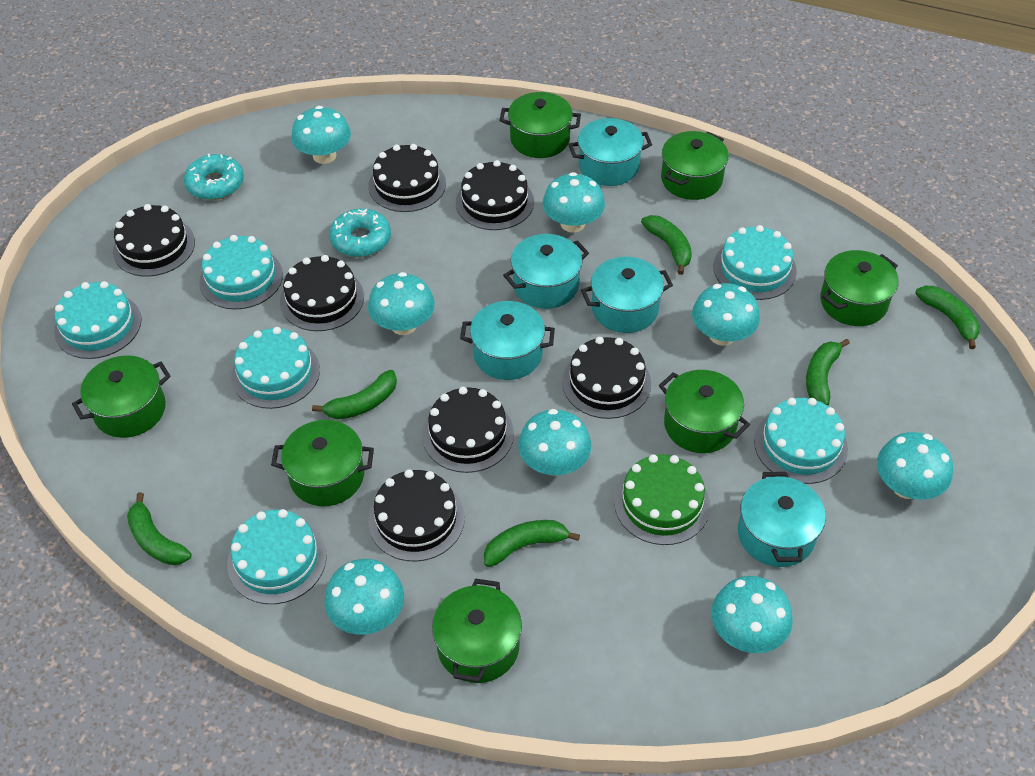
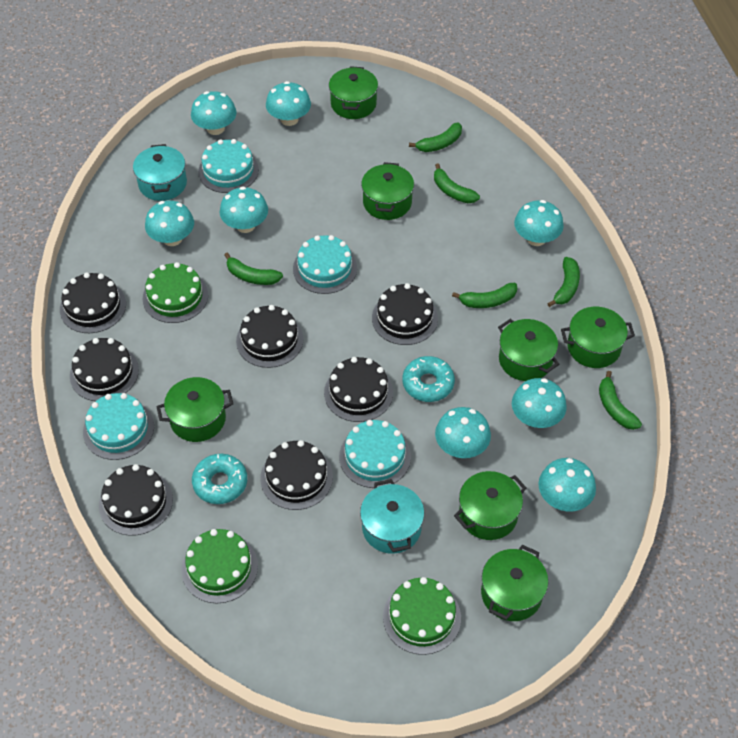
green cake: [614,454,710,545] = 1 -> [143,262,208,323] [182,529,258,603] [383,577,461,655] = 3
turquoise cake: [54,281,141,359] [199,235,283,309] [227,509,327,604] [231,327,320,409] [713,225,797,300] [754,398,848,484] = 6 -> [83,393,154,460] [198,139,259,193] [293,235,357,294] [339,420,411,488] = 4
turquoise pot: [460,301,555,380] [503,234,589,309] [568,118,652,186] [581,257,673,333] [738,472,826,567] = 5 -> [133,144,187,201] [360,479,424,554] = 2

